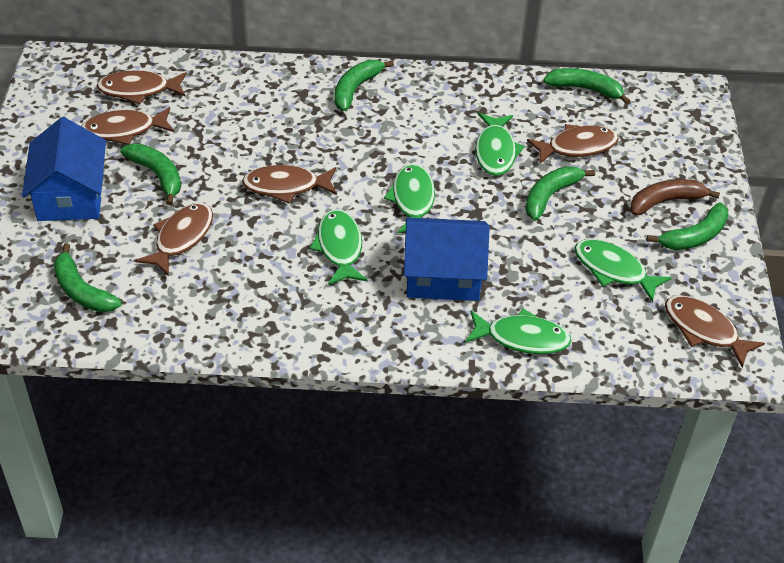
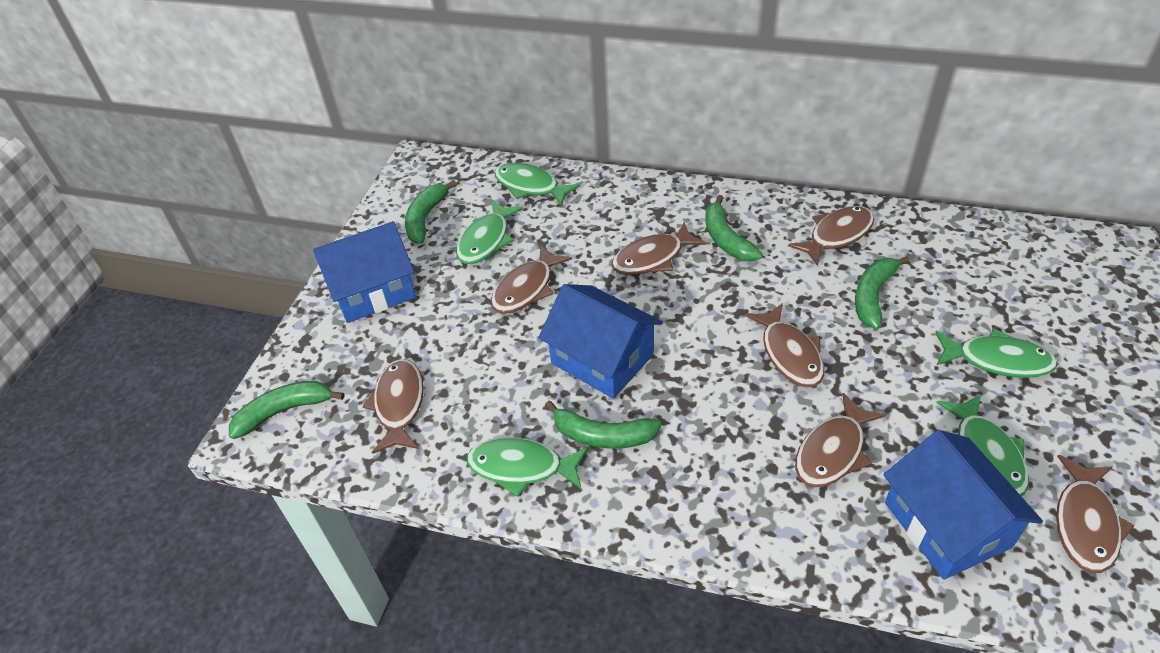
blue house: [22,117,106,221] [404,218,490,301] = 2 -> [313,221,416,323] [538,284,663,399] [883,430,1043,580] = 3
brown banana: [630,179,720,216] = 1 -> none = 0
brown fish: [81,107,174,145] [97,70,186,104] [135,203,213,276] [242,165,337,204] [527,124,619,164] [665,295,765,368] = 6 -> [362,359,424,454] [491,244,572,314] [611,222,707,275] [744,303,824,387] [788,206,874,266] [795,393,885,487] [1056,455,1135,573] = 7
green banana: [54,243,122,312] [121,144,181,205] [334,60,394,111] [525,166,595,221] [543,68,630,105] [647,202,729,250] = 6 -> [229,381,344,439] [405,180,457,244] [545,400,662,449] [705,195,763,262] [855,256,910,329] = 5

